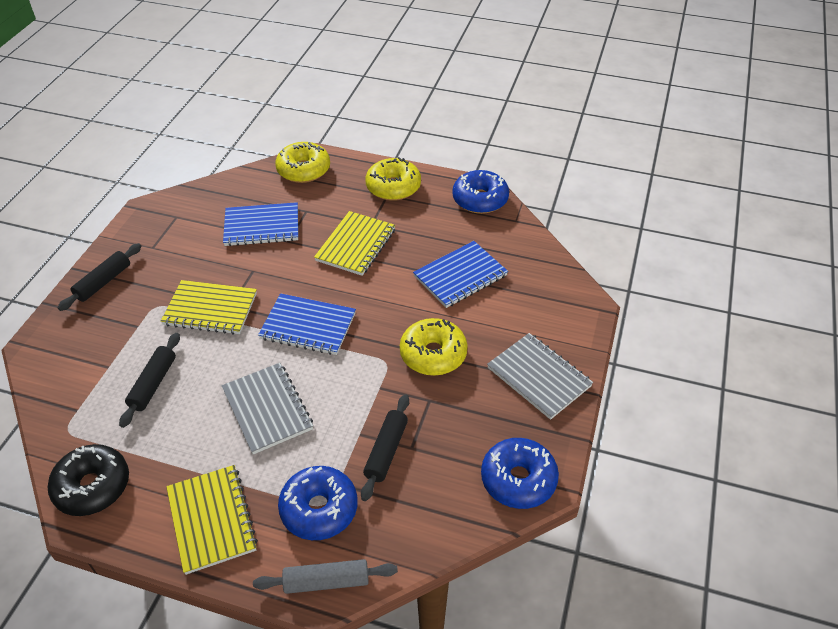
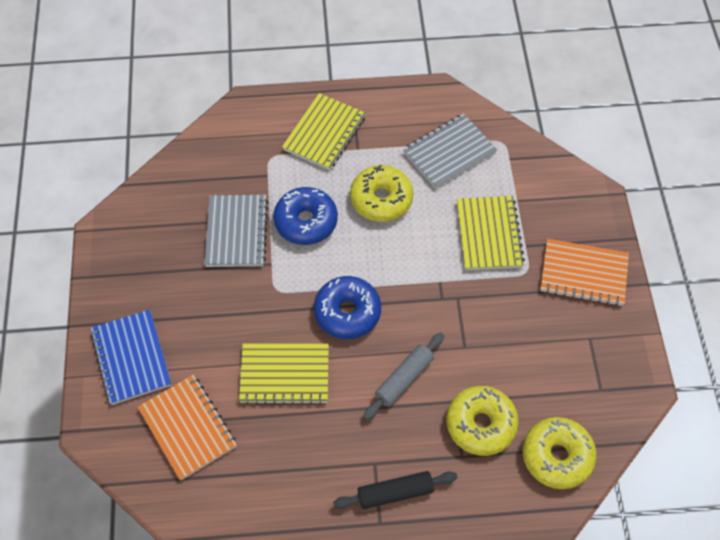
black donut: [48,444,129,516] = 1 -> none = 0
black rolling pin: [57,243,141,311] [119,333,180,428] [361,394,409,501] = 3 -> [333,471,458,509] = 1
blue donut: [278,466,358,540] [452,170,509,214] [481,438,559,509] = 3 -> [273,187,338,245] [314,276,381,339] = 2
blue notebook: [223,202,298,246] [258,293,356,355] [413,241,508,308] = 3 -> [90,309,171,405] = 1
orange notebook: none = 0 -> [138,375,237,480] [540,239,629,306] = 2

